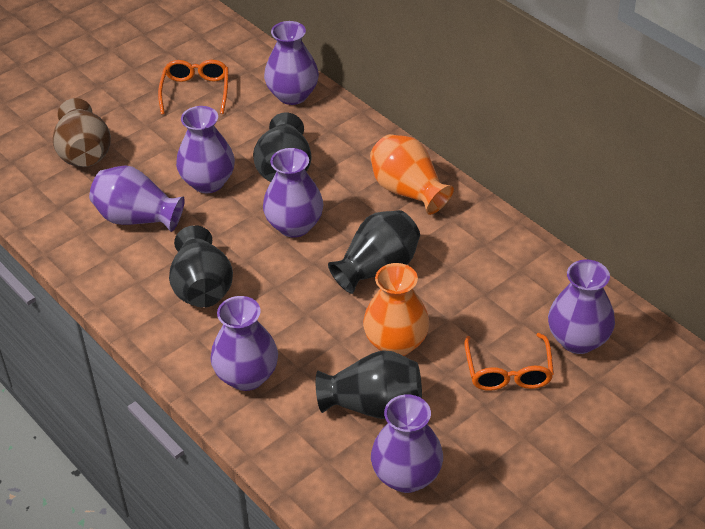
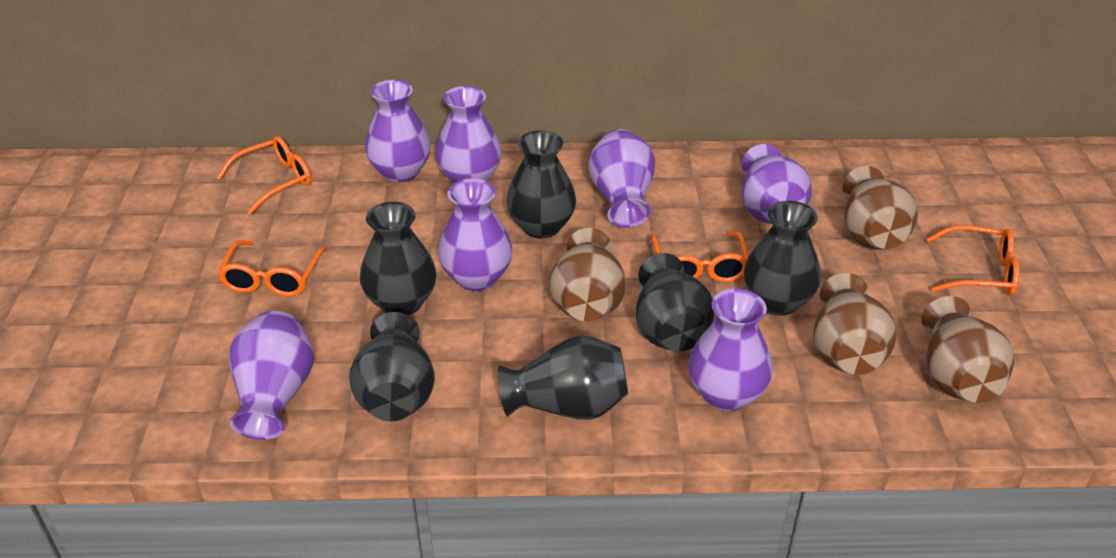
black vase: [169,225,233,308] [253,113,311,182] [316,350,422,419] [328,210,420,294] = 4 -> [349,312,435,422] [360,202,437,315] [498,335,628,420] [506,130,576,239] [636,253,714,351] [744,201,821,316] = 6
brown vase: [53,98,111,167] = 1 -> [549,228,626,321] [813,273,896,375] [842,166,918,250] [921,296,1014,403] = 4
orange glasses: [158,60,228,115] [464,333,554,391] = 2 -> [217,136,311,214] [218,240,327,296] [652,231,749,282] [926,225,1019,295] = 4
orange vase: [363,263,430,356] [370,134,454,215] = 2 -> none = 0

